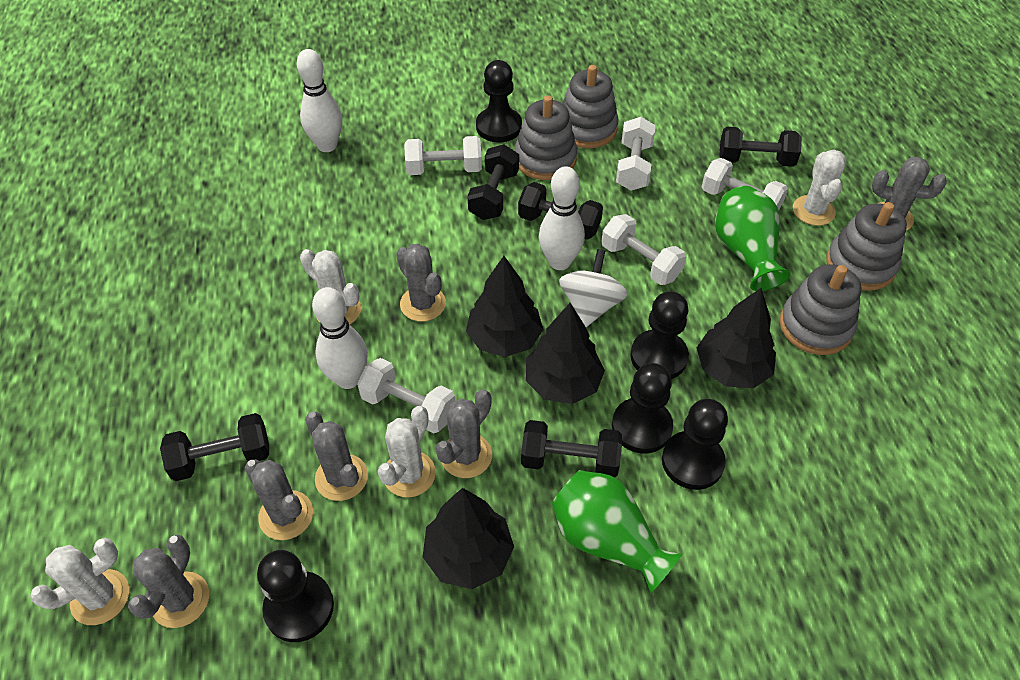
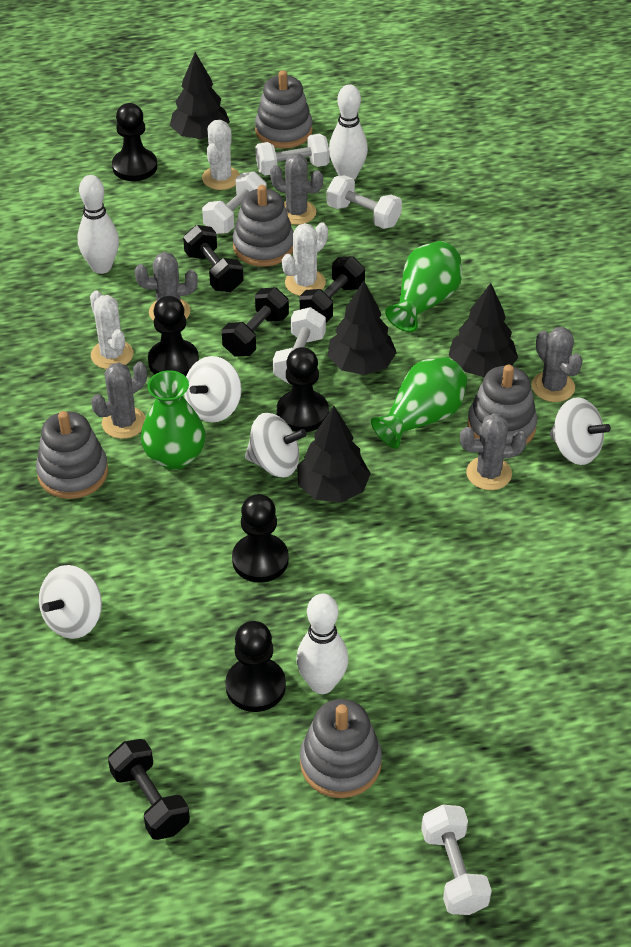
black dumbbell: [160,413,269,481] [467,144,519,220] [518,182,603,240] [521,420,622,478] [719,127,802,167] = 5 -> [108,739,190,840] [183,225,244,292] [222,287,289,357] [300,256,365,323] = 4
green vase: [552,470,682,593] [715,186,790,291] = 2 -> [141,370,206,470] [371,357,467,449] [385,241,462,332] = 3
grey cactus: [128,535,209,628] [245,459,313,540] [305,412,368,501] [396,243,446,322] [435,390,492,478] [872,157,947,231] = 6 -> [91,362,147,439] [135,252,198,321] [270,154,323,225] [460,413,527,490] [532,327,583,402] = 5
grey stacking toy: [515,95,577,180] [562,65,619,148] [780,264,862,355] [826,202,907,291] = 4 -> [36,411,108,499] [233,185,294,267] [255,70,313,149] [300,699,382,798] [467,365,537,444] = 5
white cactus: [30,538,129,625] [300,249,361,324] [378,406,436,498] [793,149,847,226] = 4 -> [90,290,133,369] [202,120,240,190] [282,222,328,296] = 3
white spinning top: [559,249,628,327] = 1 -> [39,565,102,639] [184,356,242,423] [245,413,307,477] [550,397,611,465] = 4

